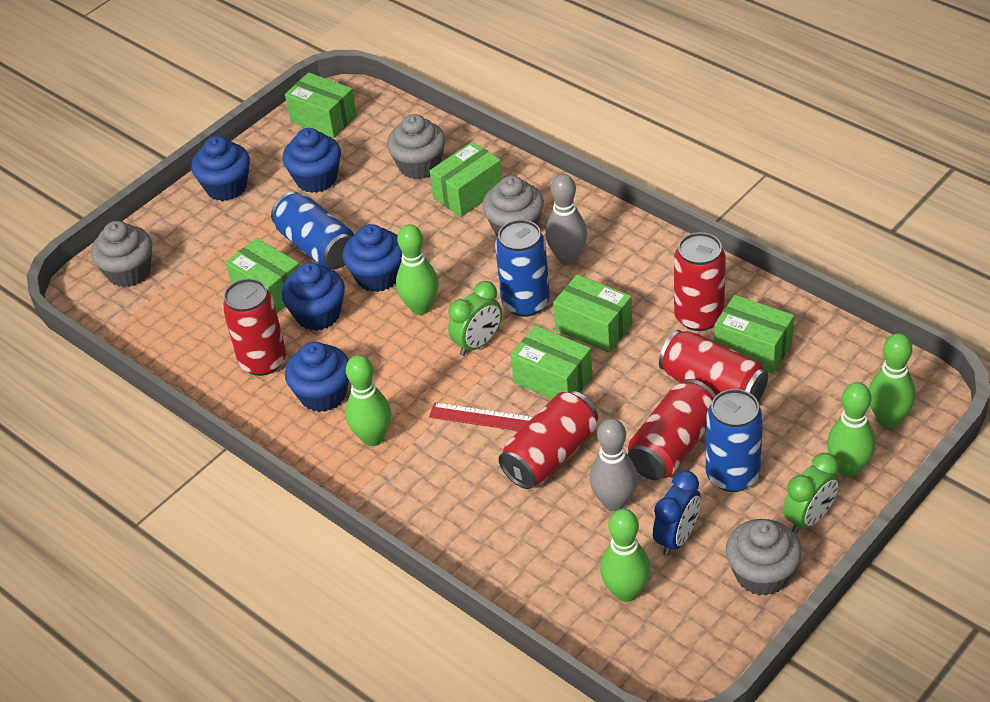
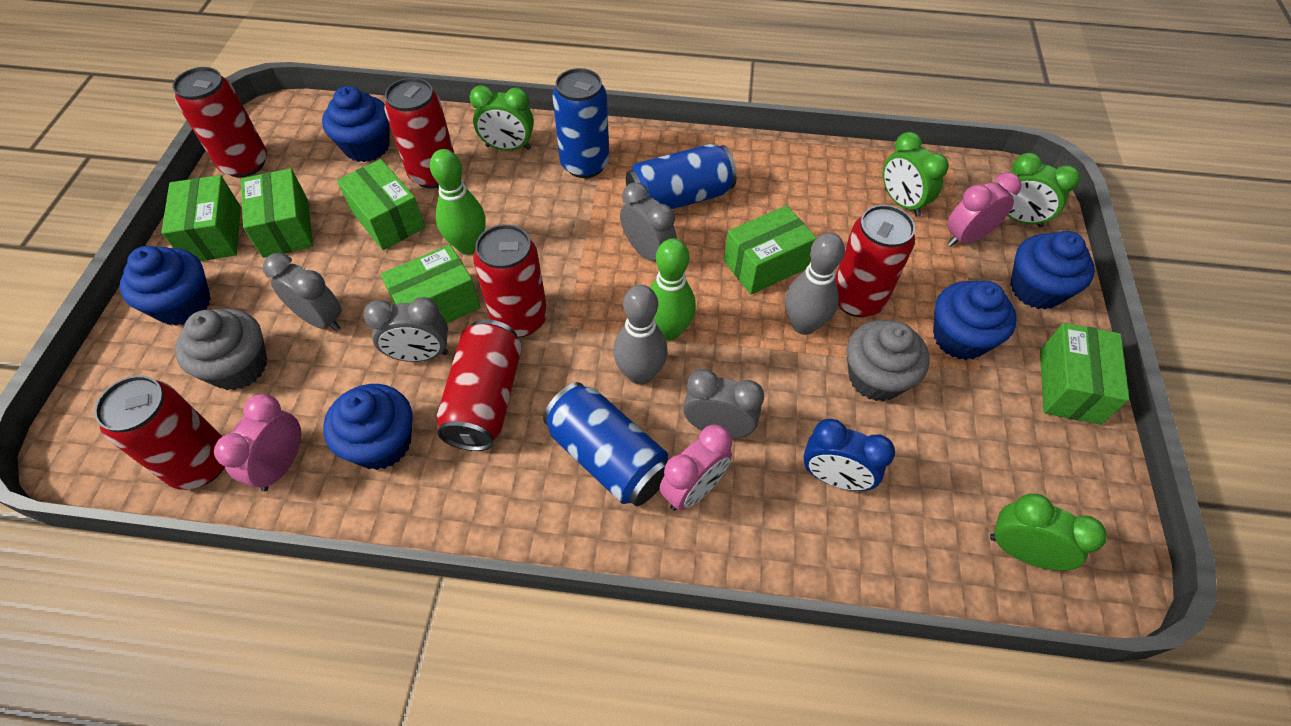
green bowling pin: [345,355,391,446] [396,224,439,315] [600,509,651,602] [827,382,876,477] [869,333,916,428] = 5 -> [430,149,486,255] [650,238,696,341] = 2
green clock: [448,281,502,356] [783,453,839,534] = 2 -> [469,85,534,150] [883,132,949,217] [990,493,1107,571] [1007,153,1080,228] = 4
grey clock: none = 0 -> [263,253,342,332] [364,297,448,362] [620,182,677,261] [683,369,764,438] = 4
grey cupcake: [91,221,152,288] [387,114,446,179] [483,176,544,237] [726,519,801,596] = 4 -> [175,309,267,390] [847,320,930,402] = 2
pink clock: none = 0 -> [214,394,301,492] [659,424,732,511] [947,172,1022,247] = 3
red can: [222,278,286,376] [499,391,598,489] [628,379,716,480] [659,330,768,402] [674,232,726,331] = 5 -> [94,375,225,490] [172,67,267,178] [384,78,454,188] [437,319,522,451] [473,224,547,337] [835,205,915,317] = 6
red ruler: [429,402,533,431] = 1 -> none = 0

